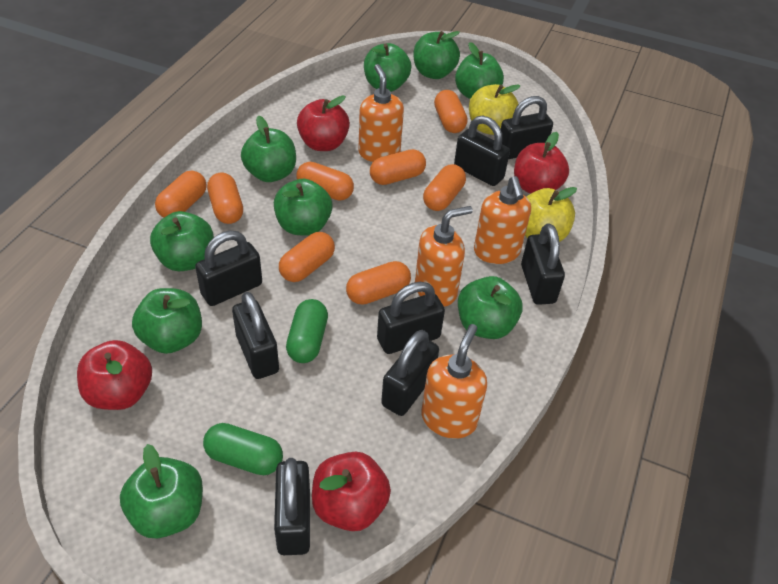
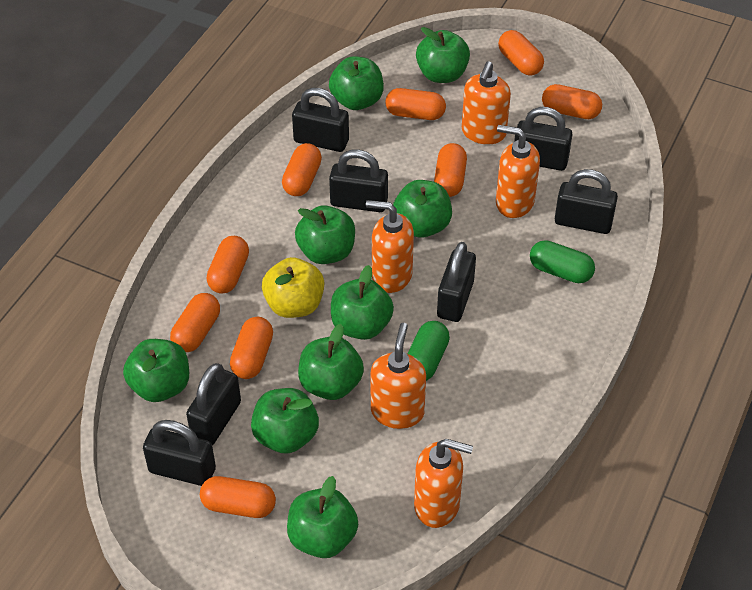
black padlock: [195,231,262,306] [232,292,279,379] [274,458,310,555] [377,282,445,354] [381,330,439,416] [454,116,510,186] [501,96,553,159] [521,223,565,305] = 8 -> [143,420,216,486] [186,363,241,445] [292,88,349,152] [329,149,388,212] [437,242,476,322] [514,107,573,171] [555,169,618,234] = 7
orange capsule: [155,171,207,218] [207,172,243,224] [279,232,335,282] [296,162,354,201] [346,261,411,305] [370,149,426,185] [423,164,466,211] [434,90,468,133] = 8 -> [170,293,220,352] [200,476,276,518] [206,236,249,294] [230,317,273,379] [282,143,322,196] [385,88,446,120] [434,143,467,197] [498,30,544,75] [542,84,602,119] = 9
orange soap dispenser: [358,64,404,162] [415,206,473,307] [421,324,487,439] [474,176,531,264] = 4 -> [366,200,414,293] [371,323,426,429] [414,439,473,528] [462,61,511,145] [496,125,540,218] = 5
red apple: [77,340,152,410] [297,95,350,151] [312,452,391,531] [514,132,569,194] = 4 -> none = 0
yellow apple: [469,84,520,135] [525,187,577,242] = 2 -> [262,257,324,318] = 1

